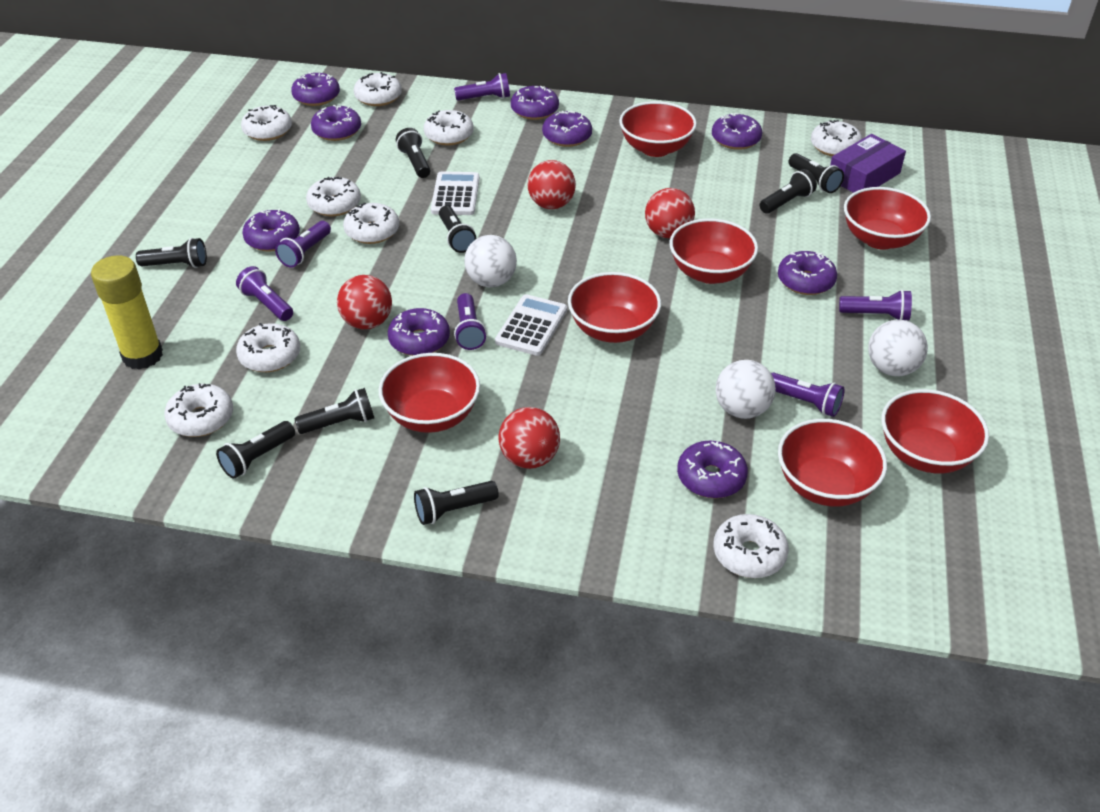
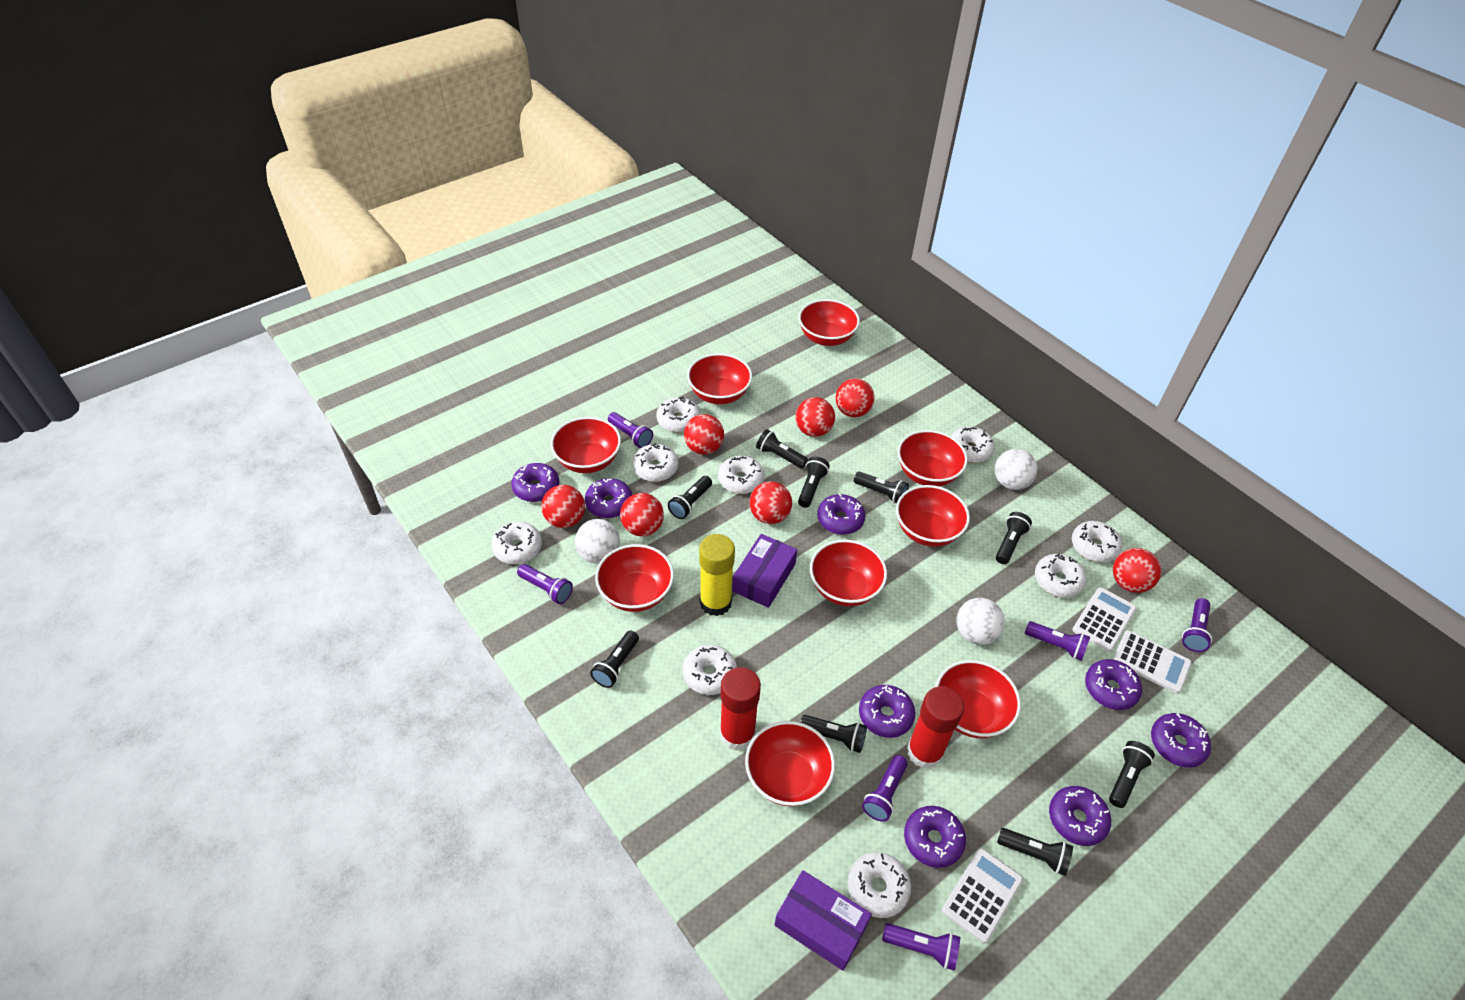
black flashlight: [136,238,207,268] [216,421,295,479] [294,388,374,434] [396,128,430,178] [414,481,499,525] [439,206,476,253] [760,169,817,214] [788,153,844,193] = 8 -> [590,631,639,688] [668,476,712,519] [756,429,808,468] [798,456,830,508] [800,715,867,753] [854,472,909,504] [996,512,1032,564] [997,828,1073,876] [1109,741,1155,808] = 9
purple box: [830,134,906,193] = 1 -> [732,534,797,608] [774,870,872,971] = 2
purple donut: [242,209,300,252] [291,72,340,106] [311,105,361,141] [388,308,450,356] [511,86,559,120] [542,111,592,147] [677,441,748,498] [712,113,762,150] [778,251,837,295] = 9 -> [511,463,559,502] [585,478,632,518] [817,493,866,535] [859,685,915,738] [904,806,966,868] [1049,786,1111,846] [1085,659,1142,710] [1151,713,1211,768] = 8
red ball: [337,275,392,329] [499,407,560,469] [528,160,576,209] [645,188,695,238] = 4 -> [541,485,585,528] [620,493,664,536] [684,414,724,455] [749,481,792,524] [795,397,835,437] [836,379,875,417] [1113,548,1161,593] = 7
red bowl: [379,353,480,433] [568,272,661,343] [619,101,697,157] [669,218,758,284] [778,419,887,507] [844,187,931,250] [881,389,989,474] = 7 -> [551,417,621,473] [595,544,674,612] [687,353,752,404] [745,721,835,806] [798,299,860,346] [810,540,887,606] [896,485,970,547] [897,430,968,486] [935,660,1021,738] = 9
red glue stick: none = 0 -> [720,667,761,751] [907,686,964,769] = 2
white calculator: [431,171,480,215] [495,294,567,356] = 2 -> [942,848,1023,943] [1072,587,1136,652] [1113,630,1192,694] = 3

